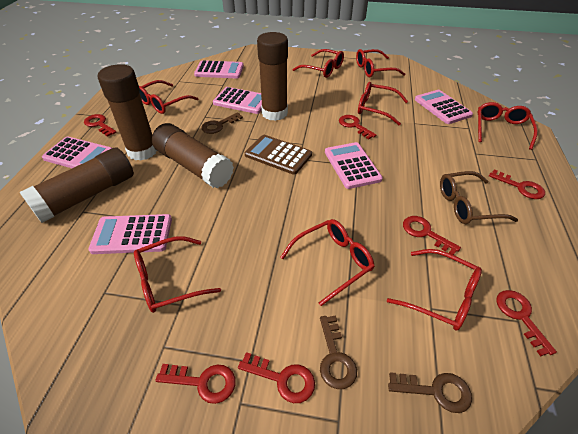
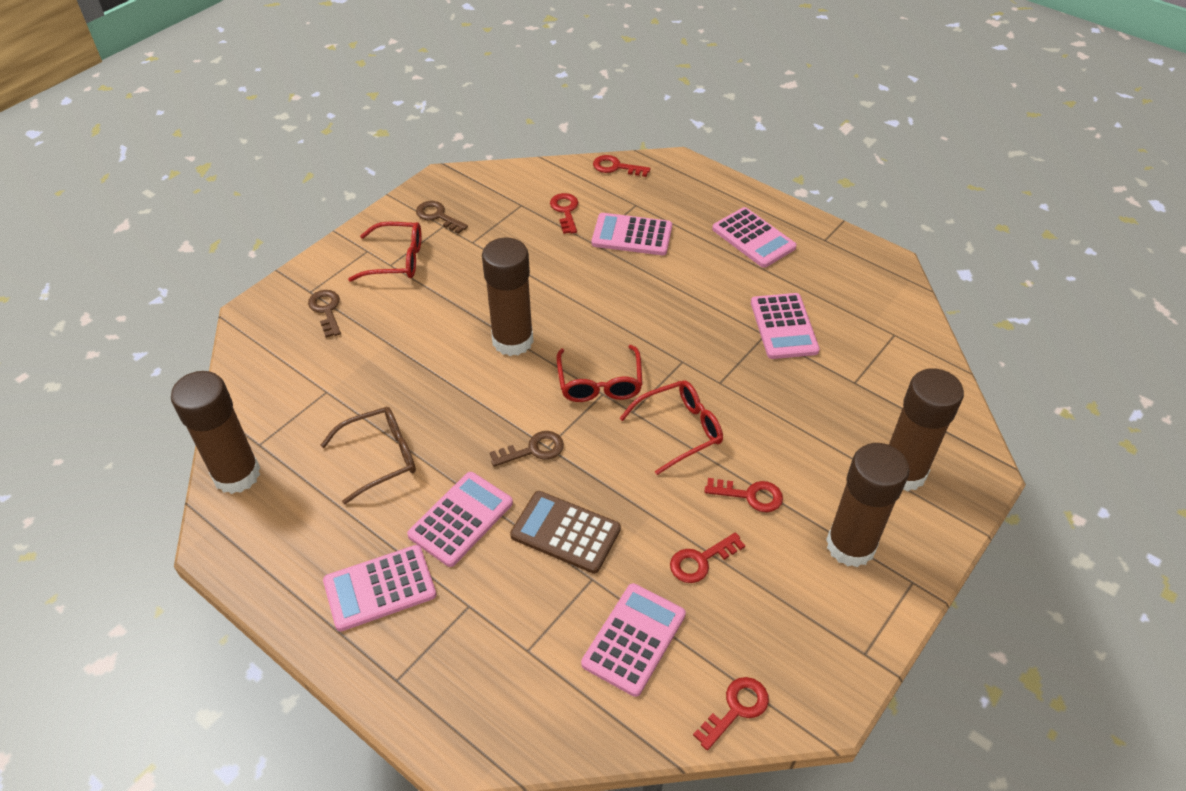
red glasses: [134,236,221,313] [139,80,198,114] [280,219,375,306] [293,49,344,78] [356,49,405,77] [358,82,408,125] [387,249,482,331] [477,102,538,150] = 8 -> [348,222,422,282] [556,345,643,402] [619,380,723,475] = 3
red key: [84,114,117,137] [155,364,236,404] [238,352,315,403] [339,115,376,139] [403,216,461,255] [489,169,545,199] [496,290,557,356] = 7 -> [550,193,578,234] [593,155,651,177] [670,532,745,583] [693,677,769,750] [705,478,783,512] = 5

